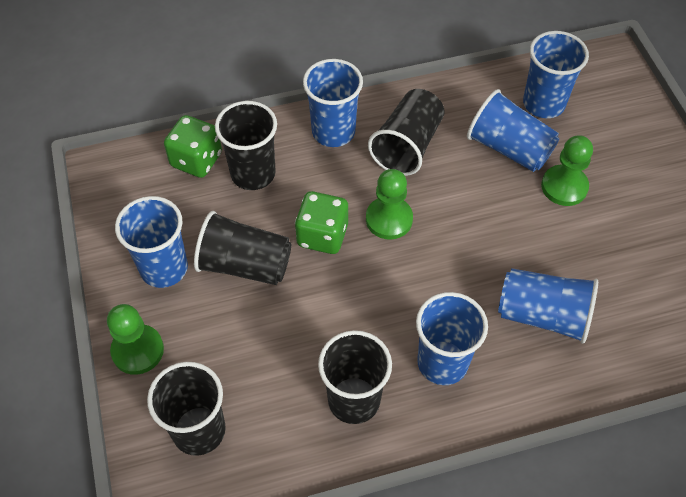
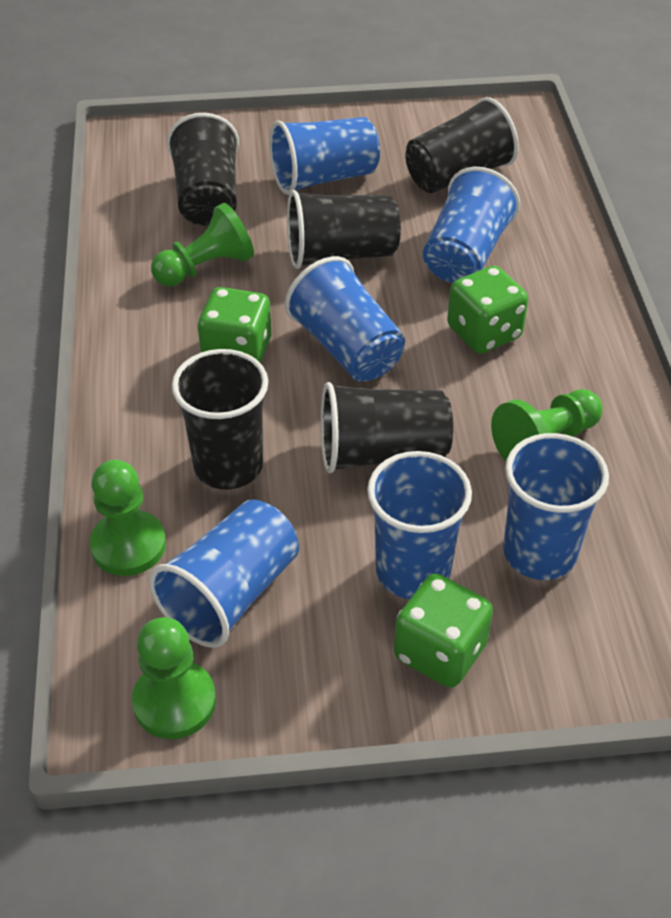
green dice: [164,115,222,178] [295,191,348,254] = 2 -> [197,287,271,363] [394,573,493,688] [447,266,528,354] = 3
green pawn: [107,304,164,375] [366,169,413,240] [541,135,593,206] = 3 -> [90,460,166,576] [132,617,216,739] [151,203,254,287] [491,389,603,461] = 4

